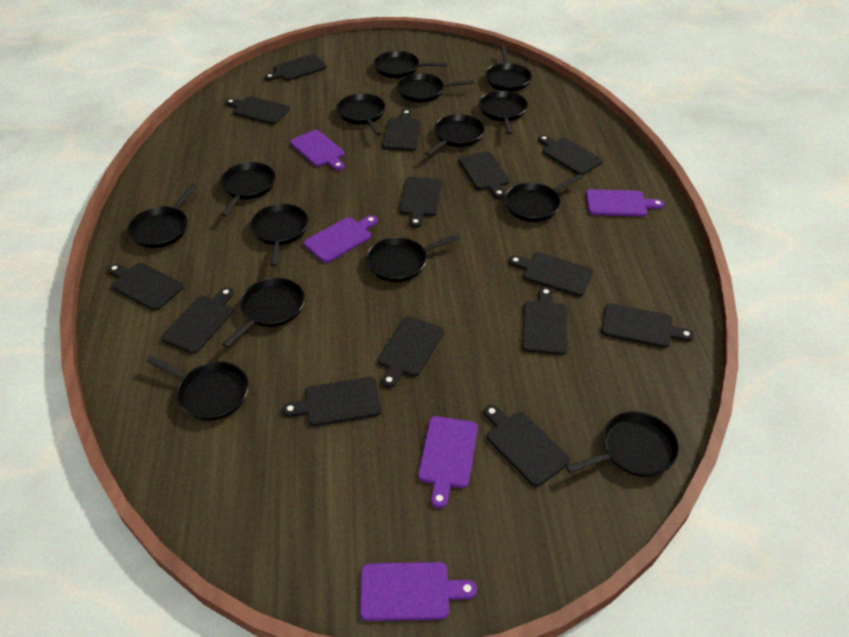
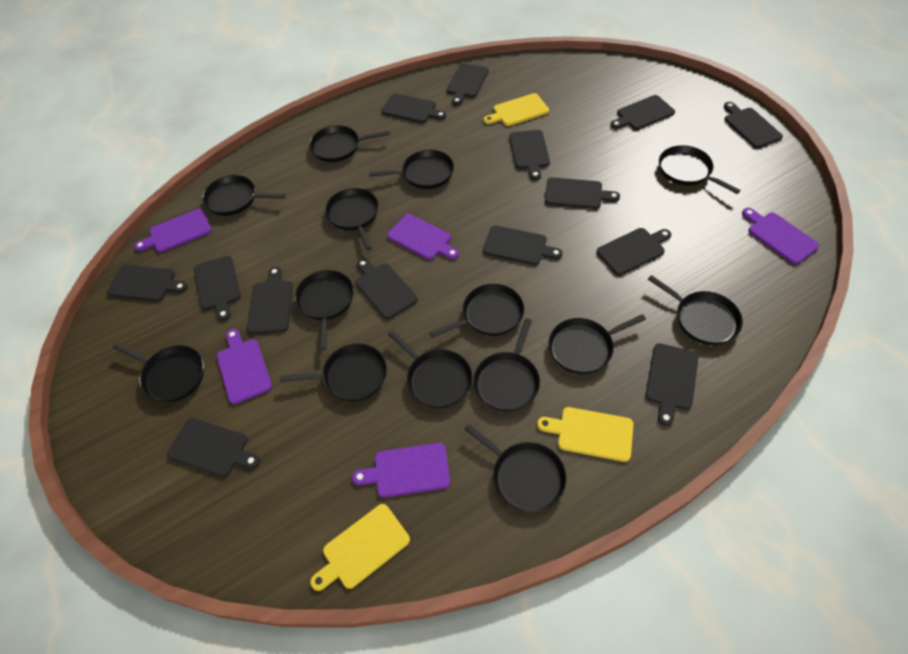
yellow cutting board: none = 0 -> [310,504,410,591] [484,93,549,126] [537,407,634,462] = 3

